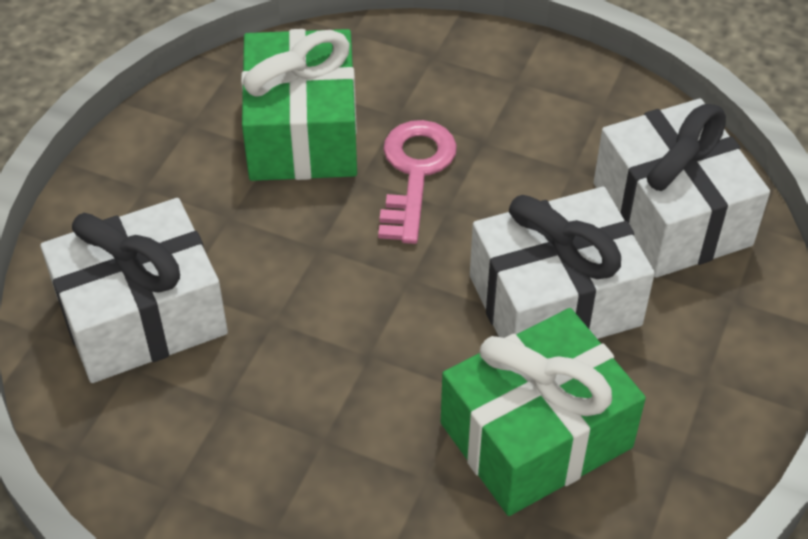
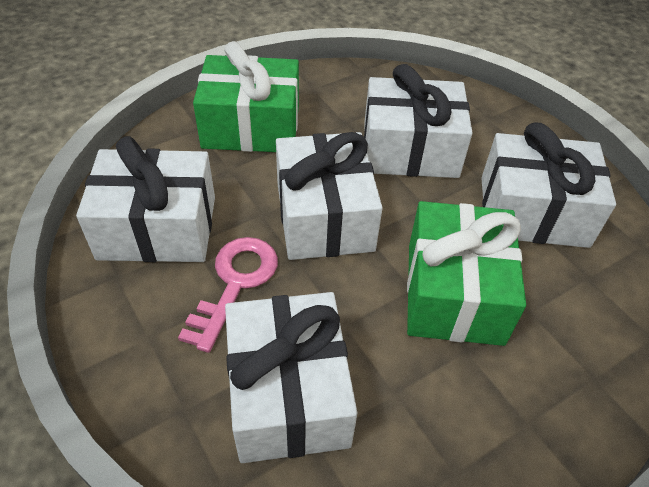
white gift: [40,198,228,383] [470,187,655,339] [594,98,770,278] = 3 -> [76,136,215,262] [225,292,357,463] [276,132,383,260] [364,64,472,178] [481,122,616,248] = 5

